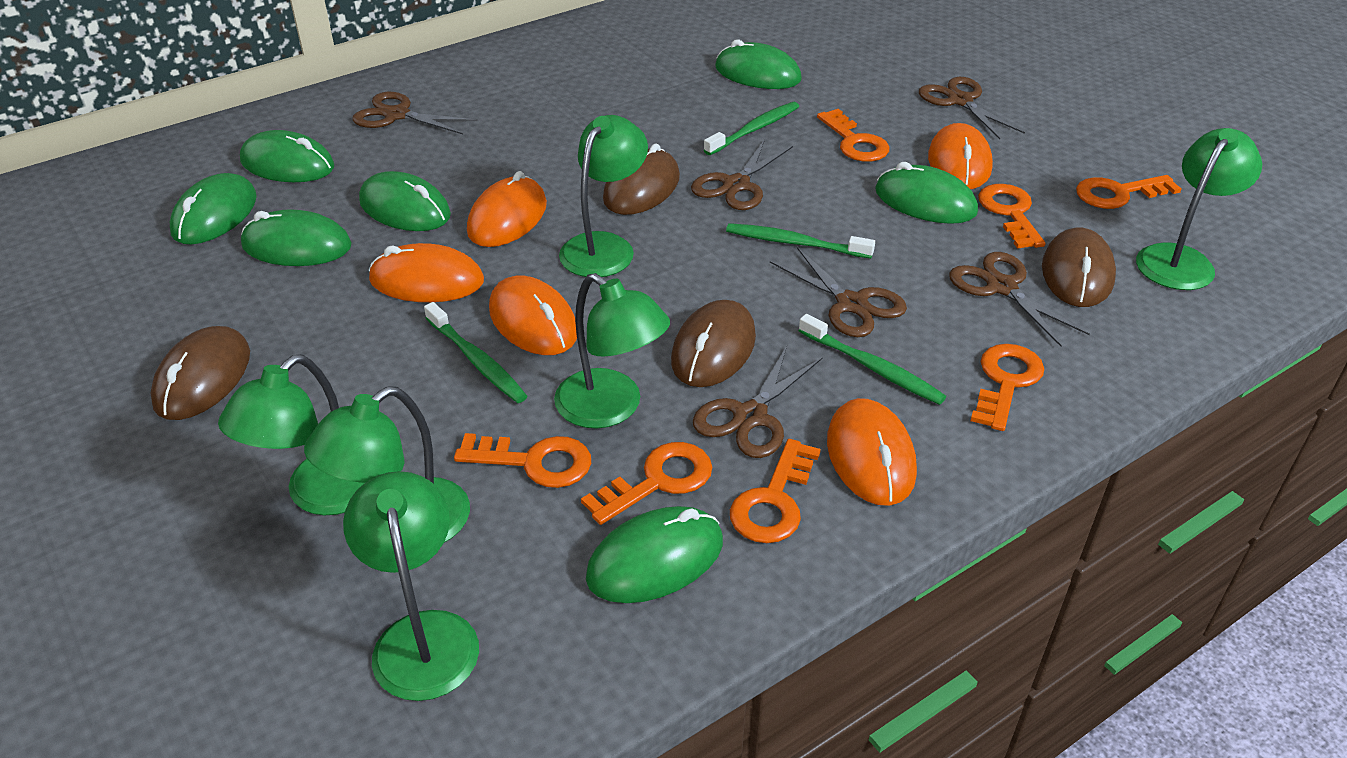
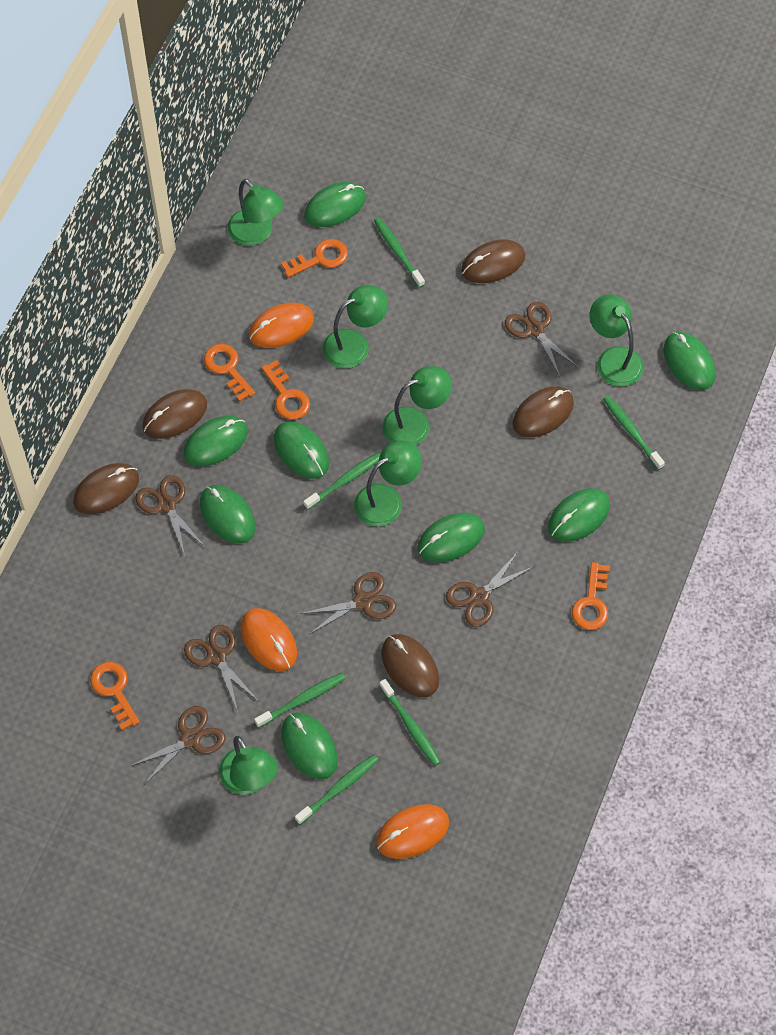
brown mouse: [151,326,250,420] [603,144,680,215] [671,300,756,387] [1042,228,1116,307] = 4 -> [73,463,139,514] [142,389,207,439] [381,634,439,697] [461,240,525,283] [513,387,574,437] = 5
green mouse: [170,173,257,245] [240,130,334,182] [241,209,351,266] [359,171,451,231] [586,506,723,603] [715,39,802,89] [875,162,978,224] = 7 -> [184,416,248,466] [200,485,256,544] [274,421,329,479] [281,713,338,779] [304,182,366,227] [418,513,485,562] [548,488,610,542] [663,332,716,390] = 8
green toothbrush: [424,302,527,403] [704,102,799,155] [726,223,875,258] [799,314,946,405] = 4 -> [254,673,346,728] [295,754,378,825] [303,452,381,510] [374,217,425,288] [380,679,441,766] [603,396,665,470] = 6
orange key: [454,433,591,488] [581,442,712,525] [730,439,821,543] [817,109,889,162] [971,344,1044,431] [978,184,1046,249] [1076,175,1181,209] = 7 -> [90,662,140,730] [204,344,255,402] [261,360,310,420] [281,239,348,278] [572,562,610,630] = 5
orange mouse: [369,243,484,302] [467,171,547,247] [489,275,577,355] [827,398,917,506] [928,123,993,189] = 5 -> [240,608,297,671] [249,303,314,348] [376,804,449,859] = 3

